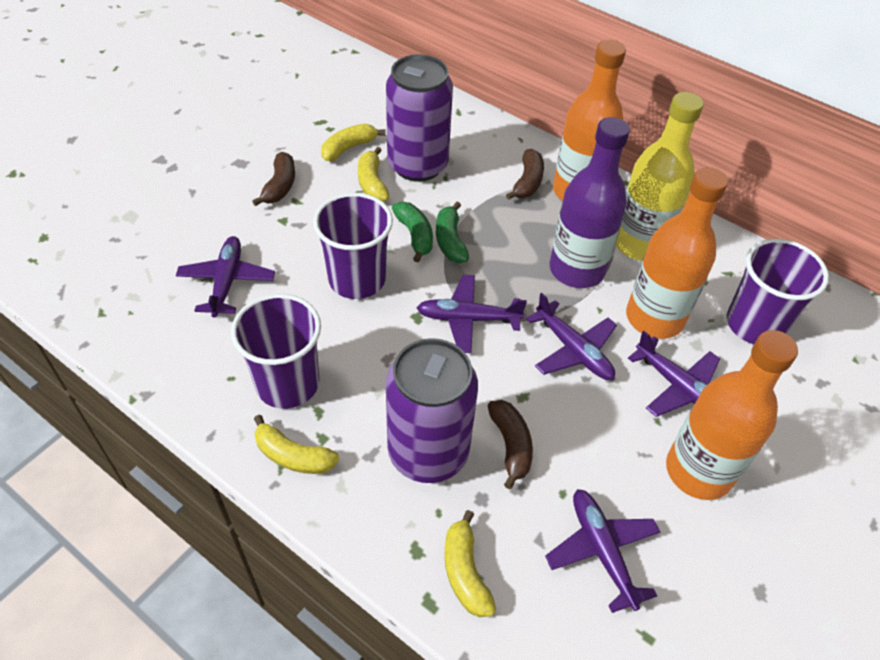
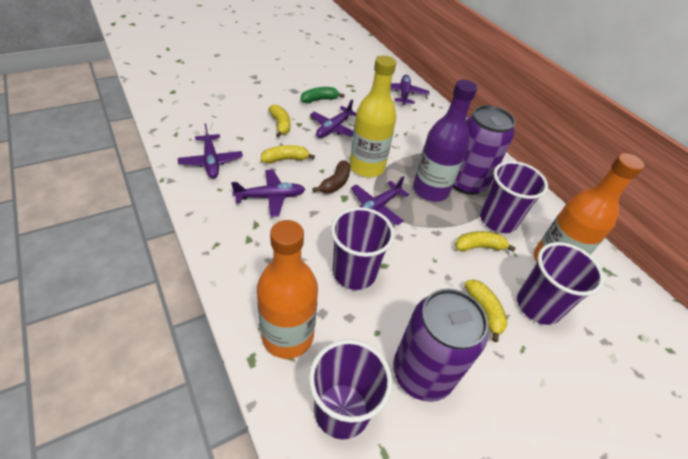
brown banana: [252,152,295,206] [488,400,533,489] [506,149,544,200] = 3 -> [312,160,350,194] = 1
green banana: [392,202,433,262] [436,202,469,263] = 2 -> [301,87,345,103] = 1
orange bottle: [553,40,626,201] [626,167,728,339] [666,330,798,500] = 3 -> [257,220,318,359] [534,153,644,262] = 2
purple cup: [231,294,321,409] [313,193,393,299] [727,239,829,344] = 3 -> [309,339,392,439] [331,207,394,290] [480,161,548,233] [517,242,604,325] = 4

